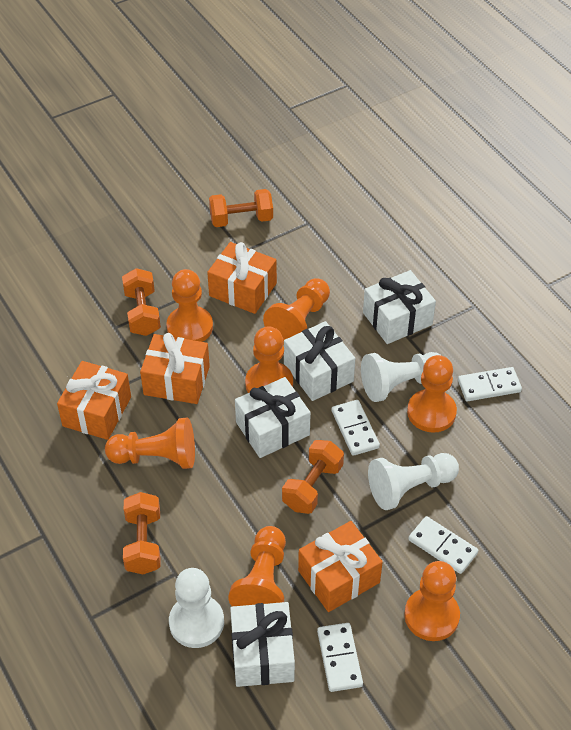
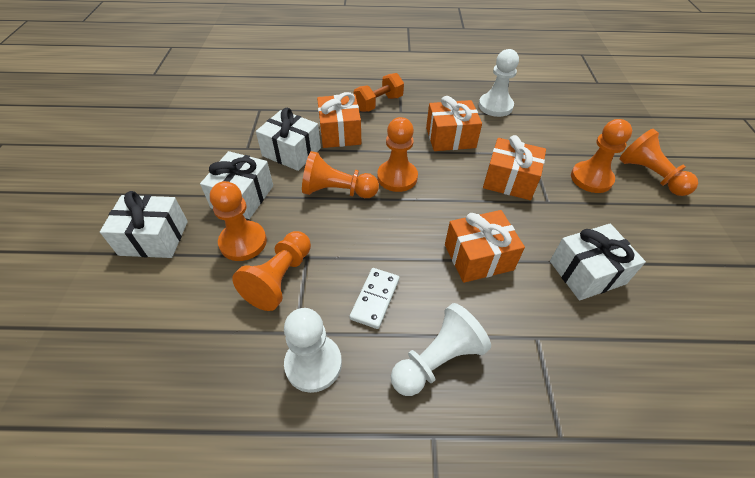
orange dumbbell: [122,268,161,336] [123,492,160,575] [209,189,273,227] [282,440,344,514] = 4 -> [354,73,404,112] = 1
orange pawn: [105,417,195,469] [166,269,213,342] [228,526,286,606] [245,326,293,393] [263,278,330,345] [404,561,460,641] [407,355,457,433] = 7 -> [210,181,267,261] [232,231,311,311] [302,151,379,198] [377,117,418,192] [571,119,632,193] [619,129,698,196] = 6
white domino: [317,623,363,692] [332,400,380,456] [408,516,478,574] [458,367,522,401] = 4 -> [350,268,399,329] = 1

